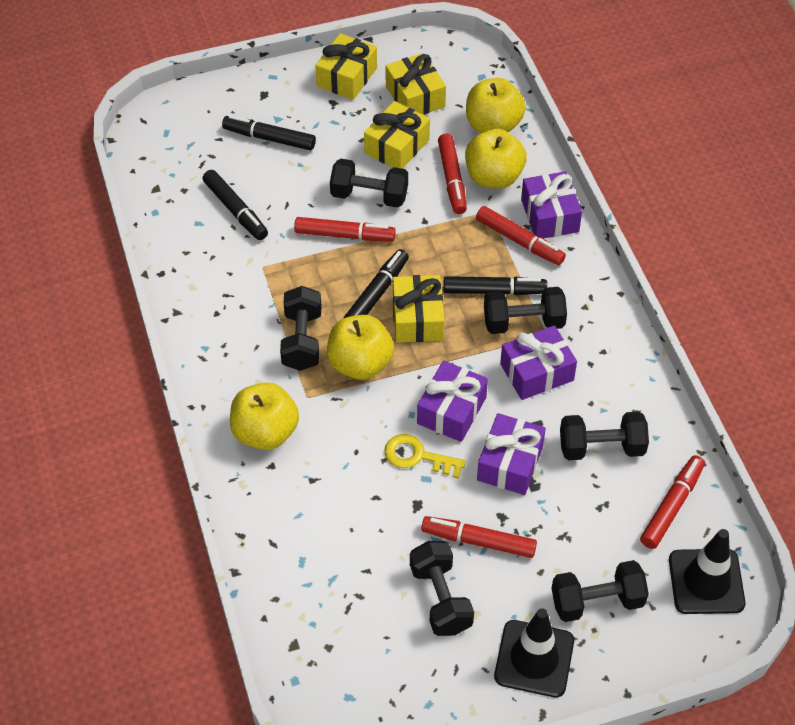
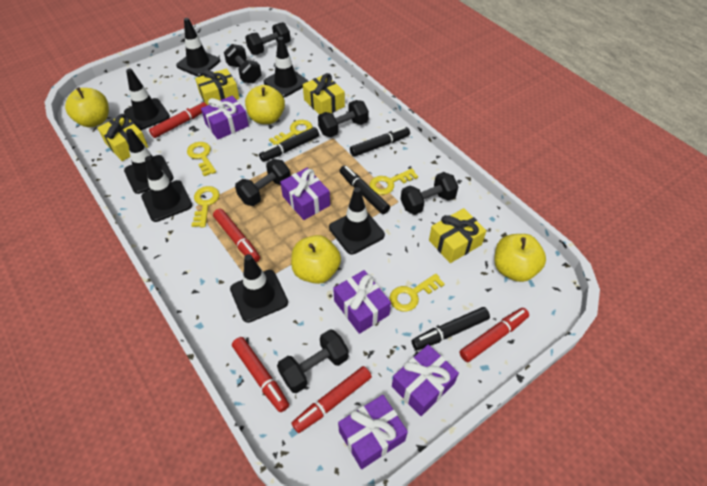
black traffic cone: [494,609,574,697] [669,529,745,614] = 2 -> [124,69,170,130] [124,129,174,194] [141,156,192,222] [176,18,220,77] [230,254,288,323] [264,37,308,97] [329,187,385,255] = 7
purple gift: [417,361,488,442] [477,413,546,495] [500,325,577,400] [521,171,582,238] = 4 -> [201,96,249,139] [280,168,330,220] [333,270,391,334] [338,395,408,469] [392,344,459,416] = 5
yellow key: [384,434,466,479] = 1 -> [187,142,216,176] [191,186,220,227] [269,120,313,145] [370,168,418,195] [390,274,445,312] = 5

